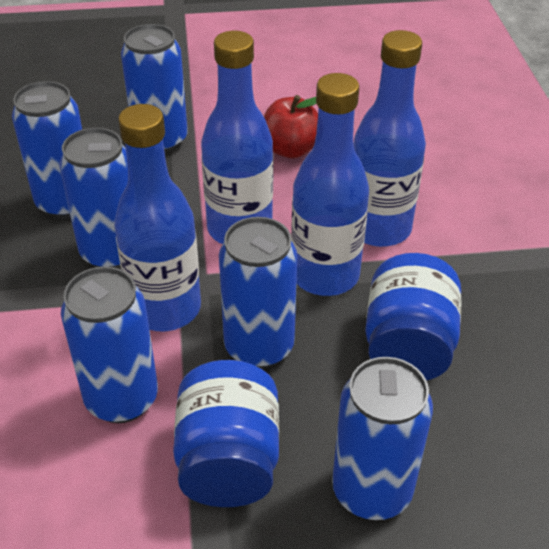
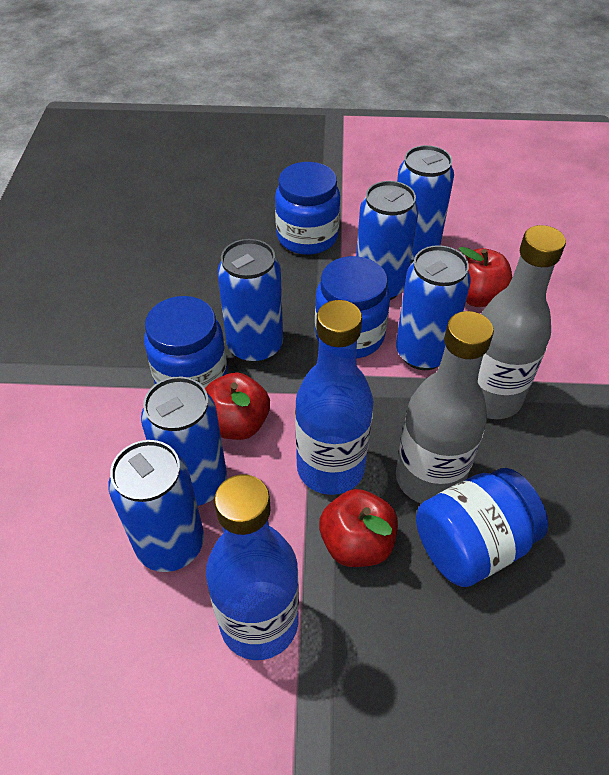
blue bottle: [114,104,201,331] [201,31,274,244] [291,73,369,296] [354,30,426,247] = 4 -> [206,474,299,660] [295,300,373,495] = 2
blue jar: [173,360,279,507] [365,253,462,380] = 2 -> [144,296,227,388] [275,162,340,255] [315,256,390,358] [416,468,548,587] = 4
grey bottle: none = 0 -> [396,311,494,504] [478,225,566,419] = 2
red apple: [264,95,318,158] = 1 -> [205,372,270,440] [319,489,398,567] [459,247,512,307] = 3

